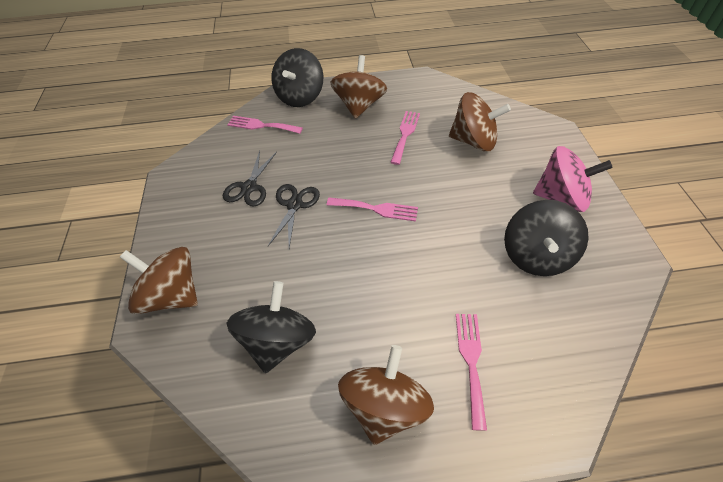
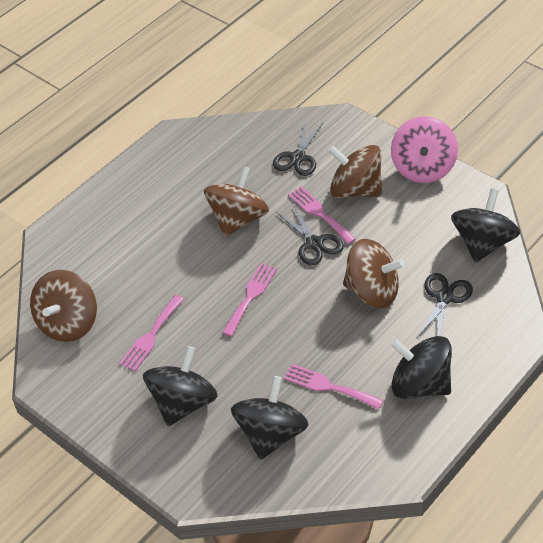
black scissors: [223,151,277,207] [268,184,320,248] = 2 -> [273,121,323,176] [276,203,344,265] [417,273,473,337] = 3
black spinning top: [227,281,316,373] [272,48,323,107] [504,200,589,276] = 3 -> [143,346,218,426] [231,376,309,460] [390,336,452,399] [451,188,520,263] = 4

